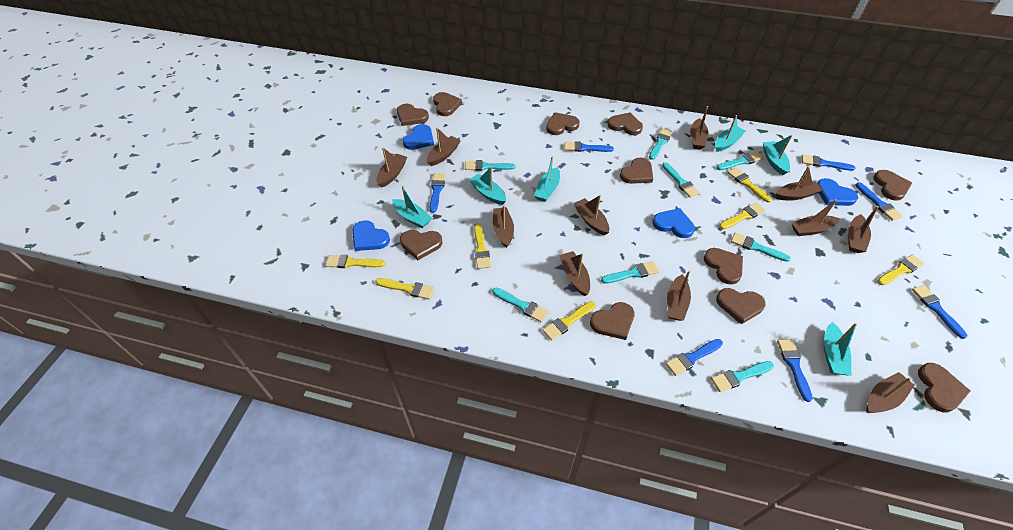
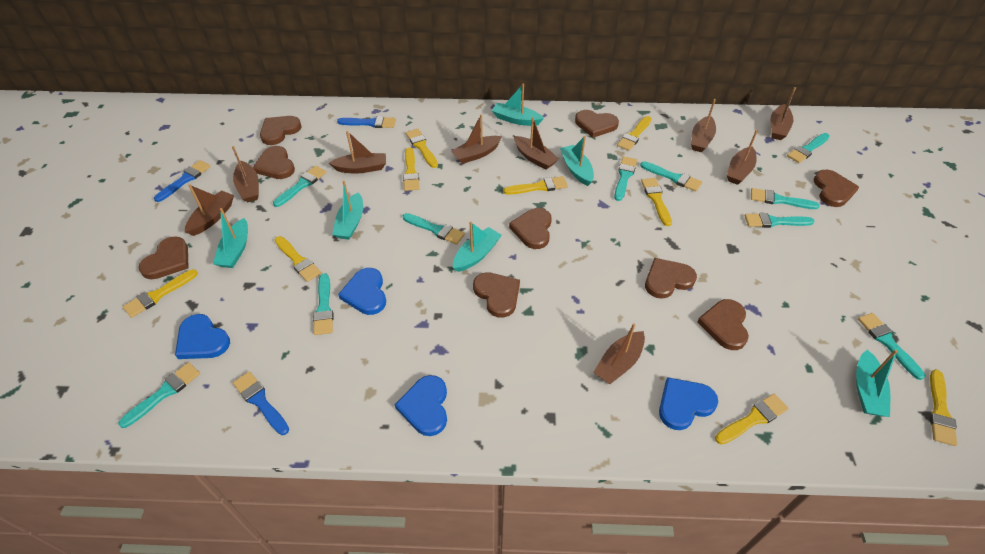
blue brush: [429,173,446,213] [564,141,614,152] [666,339,723,376] [777,339,813,402] [801,155,855,171] [855,182,902,221] [912,285,967,339] = 7 -> [154,160,211,202] [233,371,289,435] [337,116,396,128] = 3
brown boat: [376,148,407,188] [427,128,461,166] [493,205,514,248] [560,251,590,296] [574,195,609,236] [667,271,691,321] [690,106,709,150] [776,166,822,200] [792,199,840,236] [848,206,879,253] [866,372,915,413] = 11 -> [185,184,234,236] [232,146,259,202] [329,131,386,174] [451,115,502,164] [514,117,559,170] [594,323,645,384] [691,99,716,152] [727,130,758,185] [770,87,796,140] = 9
brown heart: [397,104,429,126] [400,230,442,260] [433,92,462,116] [546,112,580,135] [590,302,635,340] [608,112,643,135] [620,157,653,184] [704,248,743,285] [716,288,766,324] [873,170,912,201] [918,363,970,413] = 11 -> [139,236,189,279] [253,146,295,179] [260,116,301,145] [473,272,520,318] [509,208,552,249] [575,110,619,138] [645,258,697,299] [697,299,749,350] [814,170,859,207] = 9
turquoise brush: [465,160,516,171] [492,288,549,323] [601,261,659,284] [649,128,673,160] [662,162,700,198] [711,361,774,392] [717,151,763,170] [731,232,791,262] = 8 -> [118,362,200,428] [273,166,326,207] [313,273,333,335] [403,213,465,245] [614,156,637,201] [640,161,702,192] [745,213,815,228] [751,188,819,209] [787,133,830,163] [858,313,925,380] = 10
yellow brush: [326,255,385,268] [375,278,435,300] [474,224,491,269] [542,301,596,341] [719,203,765,230] [727,168,772,203] [877,254,924,285] = 7 -> [123,269,198,318] [275,236,321,282] [403,148,420,191] [406,129,438,168] [503,176,568,195] [617,116,651,151] [641,178,672,226] [715,394,789,445] [930,369,957,446] = 9

